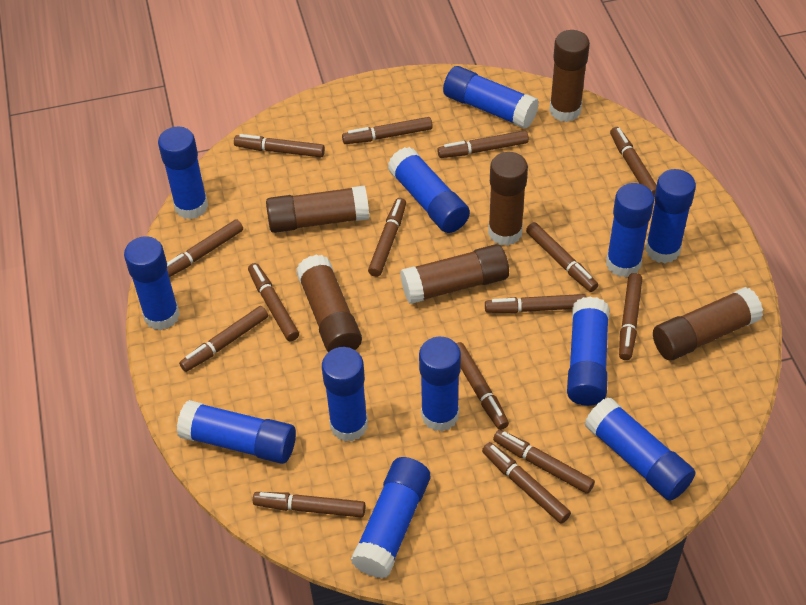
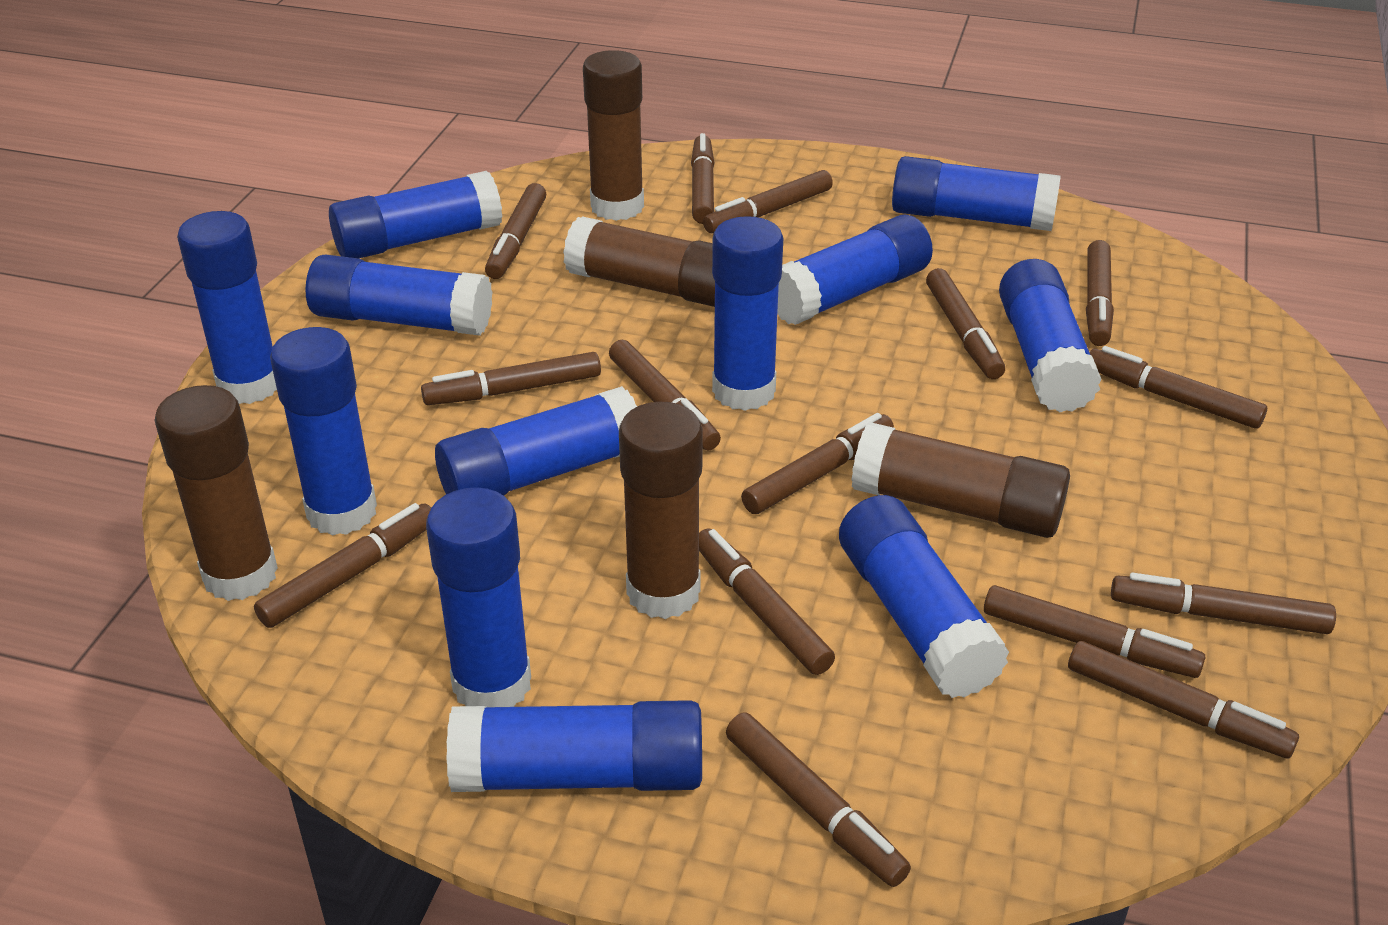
brown glue stick: [266,185,369,233] [296,255,362,352] [400,244,509,304] [488,152,528,246] [549,30,590,122] [653,287,763,360] = 6 -> [154,385,278,601] [563,216,715,307] [583,50,644,221] [619,402,703,619] [851,422,1070,538] = 5

